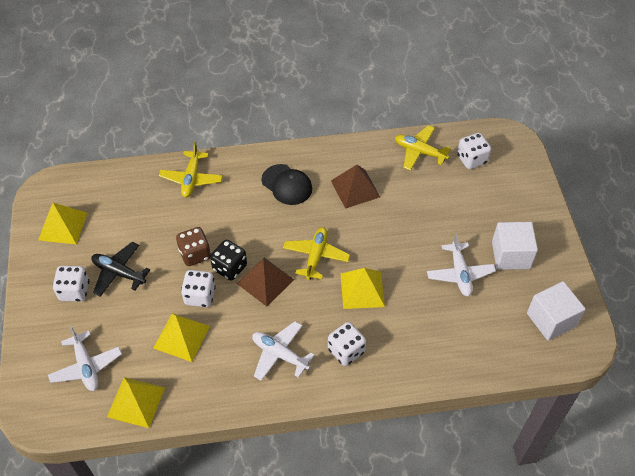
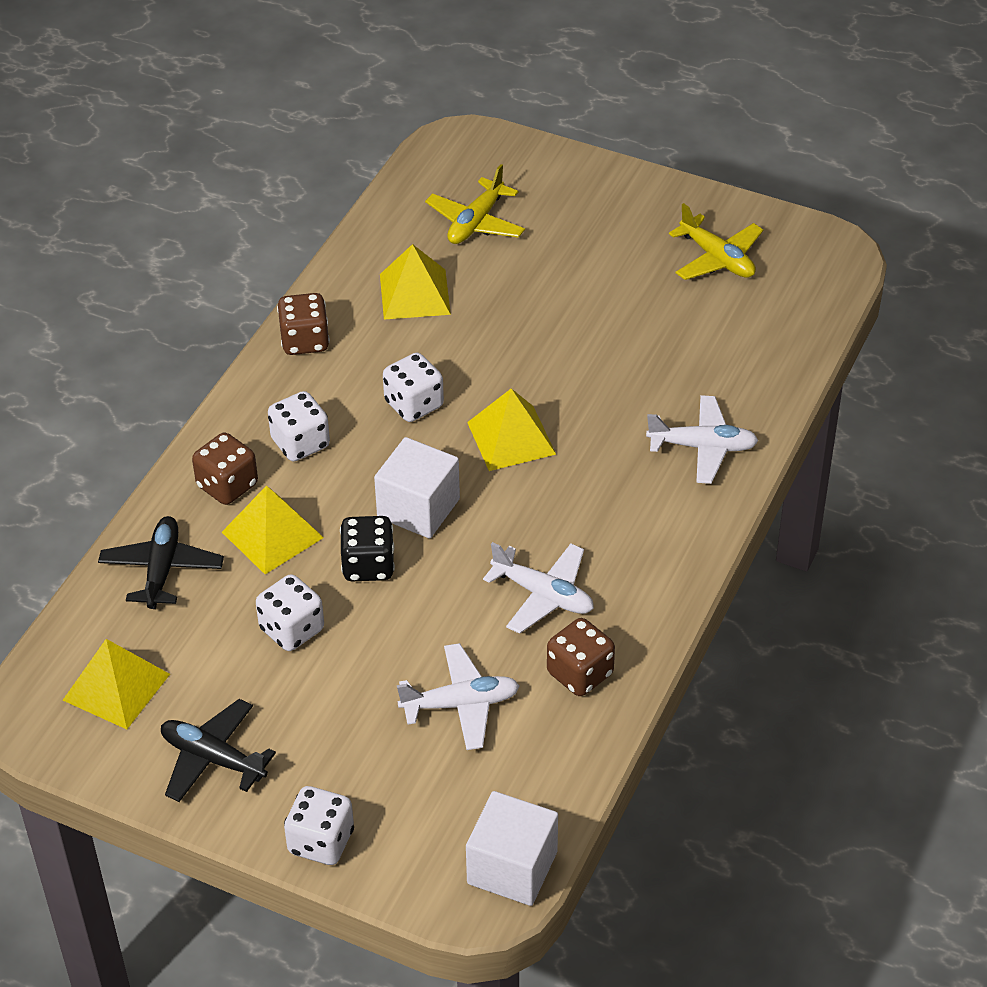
black cap: [262,164,312,205] = 1 -> none = 0
black plane: [91,242,150,297] = 1 -> [98,516,224,609] [161,699,276,802] = 2
brown dice: [176,227,211,266] = 1 -> [192,433,258,505] [277,293,330,355] [547,618,615,696] = 3
brown pyramid: [237,258,294,307] [331,165,380,209] = 2 -> none = 0
yellow plane: [159,142,223,197] [283,227,350,280] [395,125,451,171] = 3 -> [425,164,525,244] [669,203,763,280] = 2

